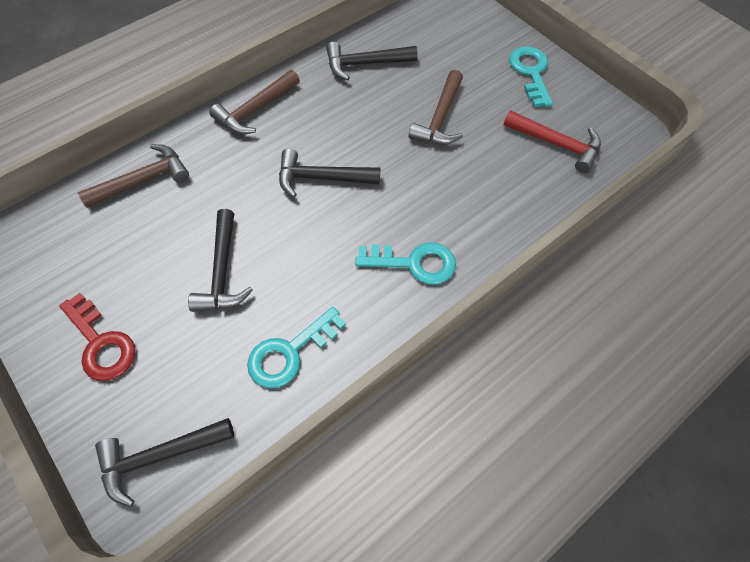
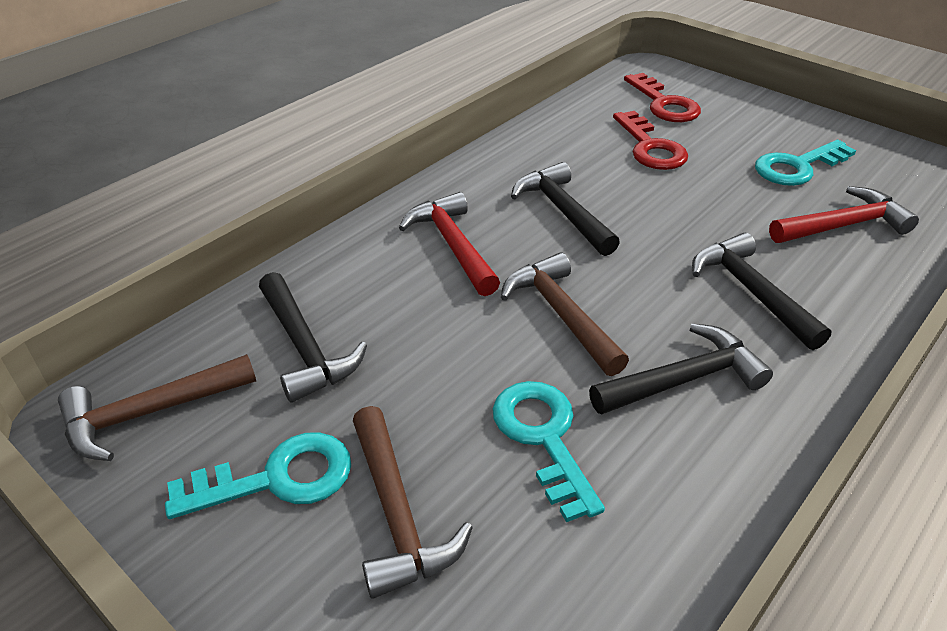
red hammer: [504,110,601,173] = 1 -> [399,192,500,296] [769,186,919,243] = 2
red key: [59,293,135,381] = 1 -> [613,111,688,170] [624,73,701,122] = 2

